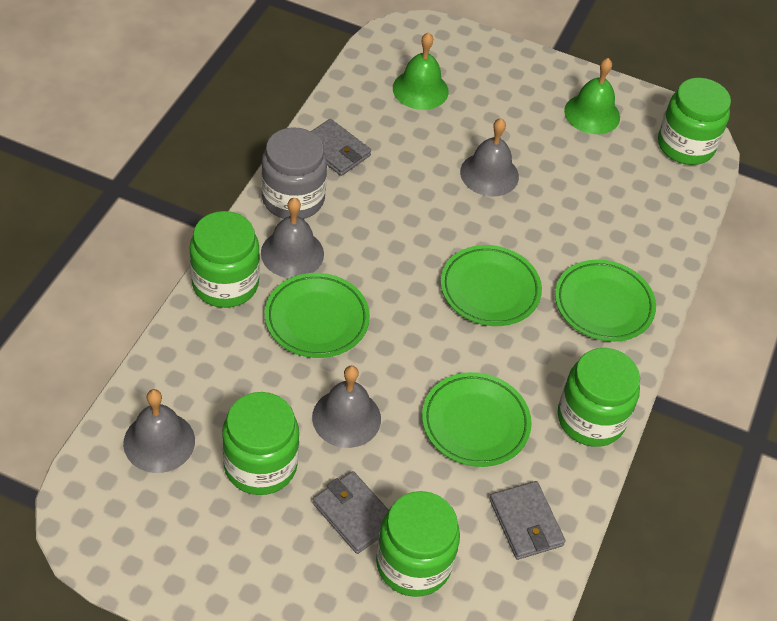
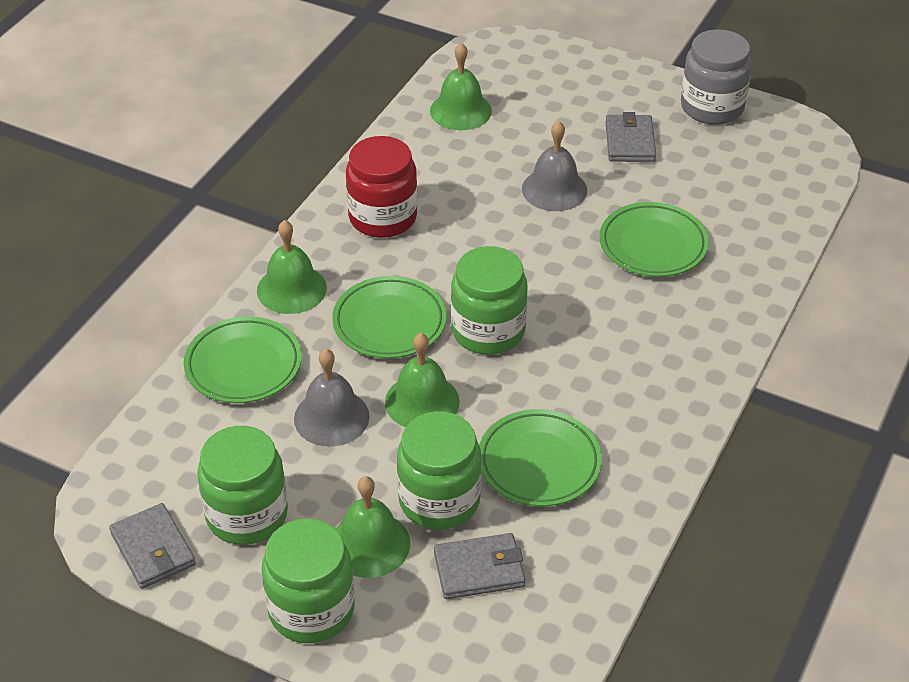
green bell: [393,32,449,110] [564,58,620,134] = 2 -> [257,220,327,314] [336,476,410,578] [385,333,460,428] [430,43,492,130] = 4
green jar: [190,211,260,308] [222,392,299,495] [376,491,460,597] [558,348,640,447] [658,78,731,165] = 5 -> [197,426,288,545] [262,518,355,643] [397,411,482,530] [451,246,528,355] = 4
grey bell: [123,389,195,473] [261,198,324,278] [312,366,381,448] [460,118,519,197] = 4 -> [294,349,370,447] [522,121,587,211] = 2
red jar: none = 0 -> [346,136,418,238] = 1

